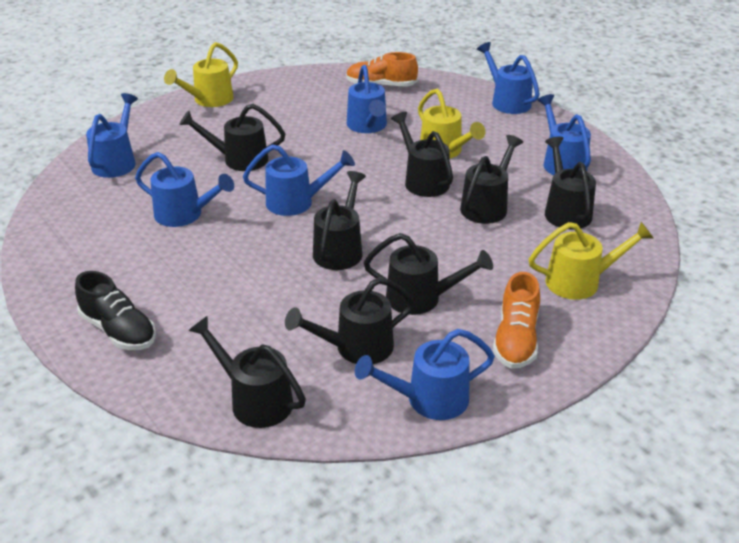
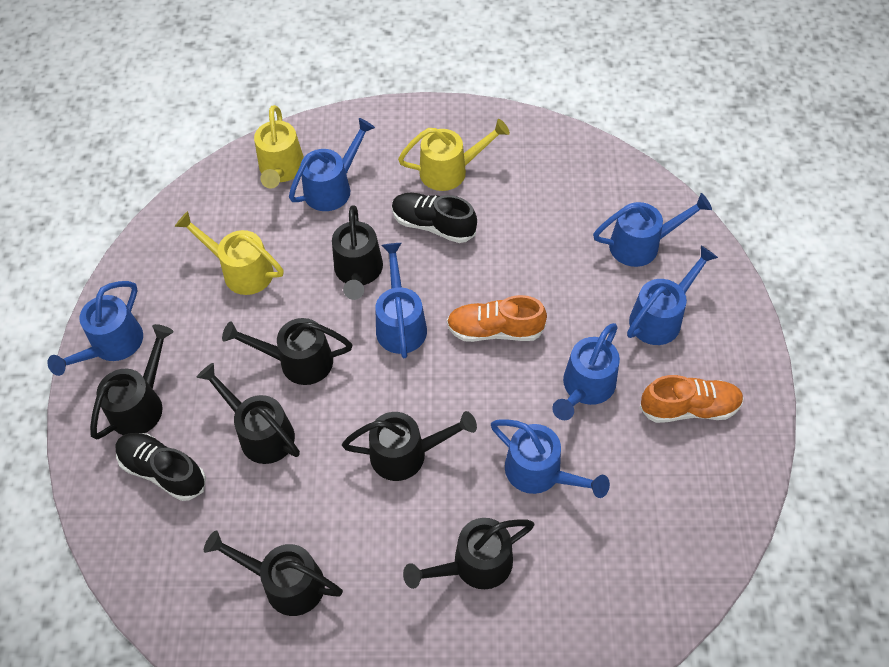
black shoe: [75,271,156,350] = 1 -> [116,433,206,501] [392,193,477,243] = 2
black watering can: [179,104,285,171] [188,316,306,428] [285,277,414,364] [313,171,366,270] [364,233,493,315] [391,112,453,197] [460,135,523,224] [545,137,596,230] = 8 -> [90,324,174,440] [196,363,300,464] [204,530,343,616] [222,318,352,385] [332,205,383,300] [342,411,477,481] [403,518,534,589] = 7

